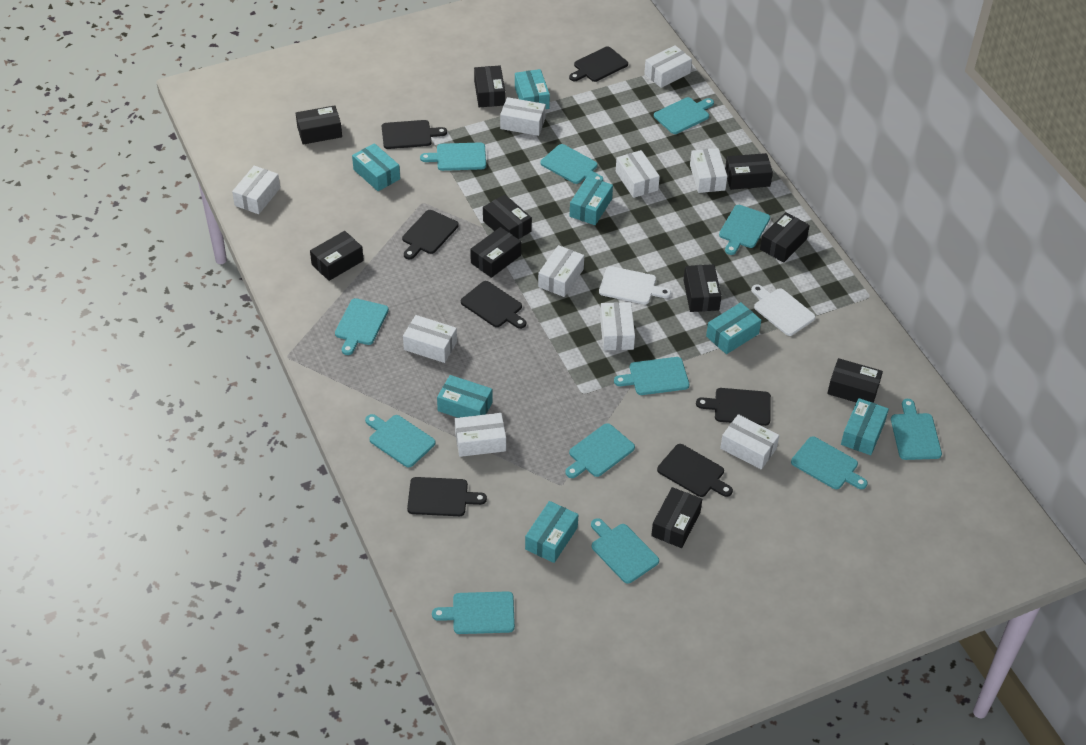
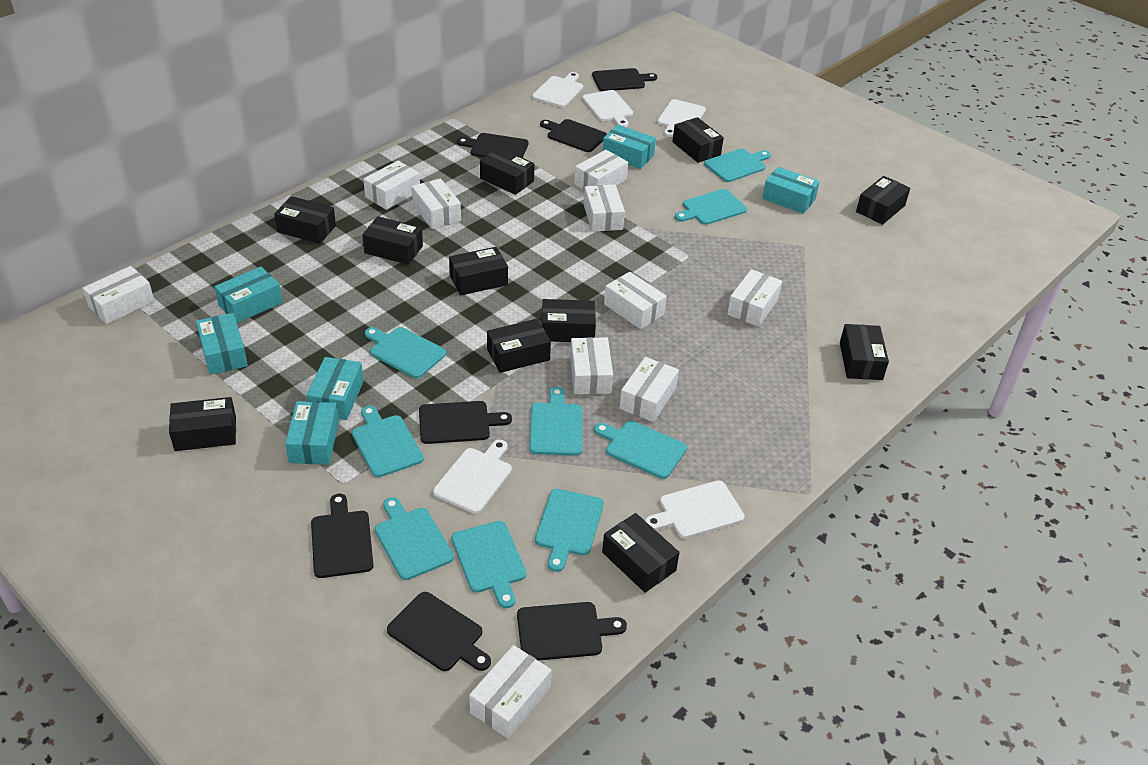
black box: [296,105,342,144] [310,231,364,281] [470,227,521,278] [474,66,505,107] [483,195,532,239] [651,487,702,548] [684,264,721,312] [725,153,773,190] [760,212,810,263] [827,358,883,403] = 10 -> [169,397,236,451] [274,196,336,244] [363,216,423,265] [449,247,508,295] [480,148,535,195] [487,319,551,373] [541,299,596,342] [602,513,680,593] [672,117,724,163] [840,324,889,380] [856,176,910,225] = 11
turquoise box: [352,143,400,191] [437,375,493,418] [515,69,550,109] [525,501,578,563] [570,176,613,225] [706,302,761,354] [841,398,889,455] = 7 -> [196,313,248,375] [214,266,282,323] [285,401,339,465] [306,357,364,420] [603,125,656,169] [762,167,820,214] = 6
turquoise cutting board: [335,298,389,355] [365,414,436,467] [420,142,486,171] [432,591,515,634] [540,144,603,184] [565,423,635,478] [591,518,659,584] [614,357,689,395] [654,97,714,134] [719,205,770,255] [791,436,868,489] [891,399,942,460] = 12 -> [352,406,424,477] [365,327,446,378] [375,497,454,580] [452,521,526,608] [529,387,582,456] [535,489,604,572] [594,421,687,479] [675,189,747,225] [704,149,771,182] = 9
white cutting board: [599,266,671,305] [751,284,816,336] = 2 -> [433,440,512,514] [532,72,583,107] [582,90,633,127] [645,480,745,539] [657,99,706,137] = 5

